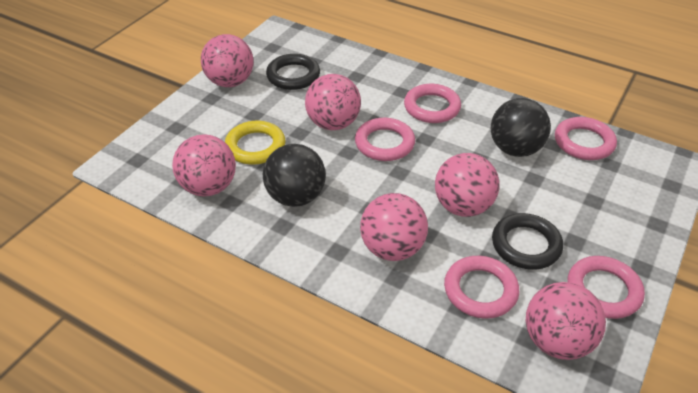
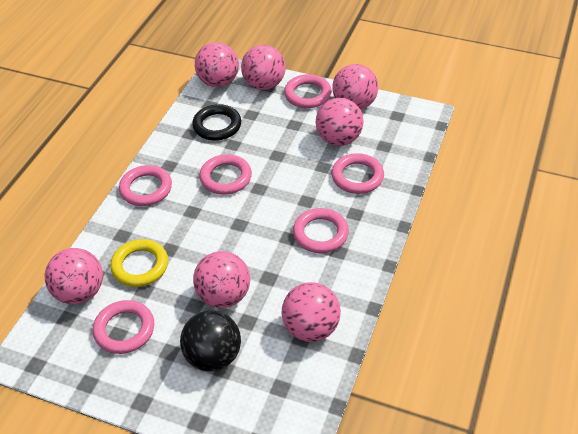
black ball: [263,144,326,207] [491,98,551,157] = 2 -> [180,310,241,372] = 1
black ring: [266,54,320,90] [492,213,563,270] = 2 -> [192,104,241,140] = 1
pink ball: [172,134,236,196] [201,34,254,87] [305,74,361,130] [360,193,428,261] [435,153,500,217] [526,282,606,360] = 6 -> [45,248,103,304] [193,251,250,308] [195,42,239,87] [241,45,286,90] [281,282,341,342] [316,98,364,146] [332,64,378,110] = 7
pink ring: [355,118,415,161] [404,84,461,123] [444,256,519,319] [555,117,617,160] [567,256,645,319] = 5 -> [93,300,154,354] [119,165,172,206] [199,154,252,195] [284,74,332,108] [293,208,349,253] [331,153,384,194] = 6

